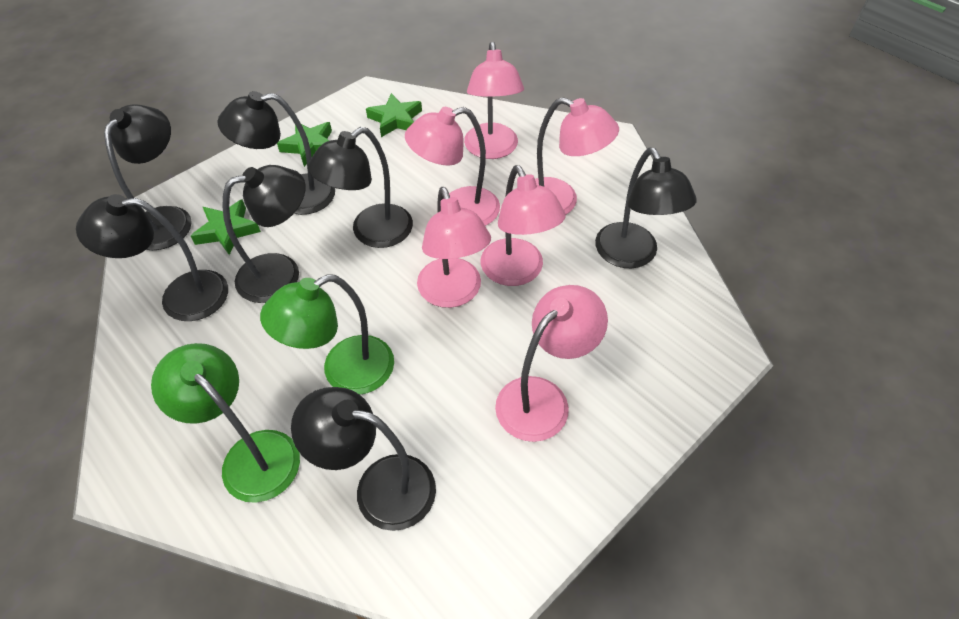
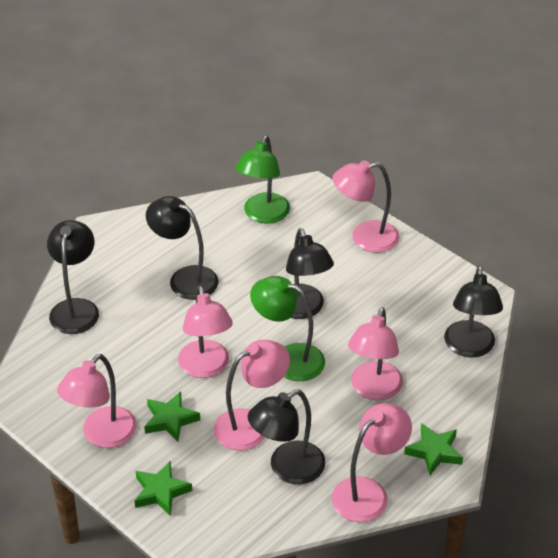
black lamp: [76,194,228,321] [104,104,192,250] [217,91,335,215] [222,165,306,303] [291,387,436,531] [307,127,413,248] [595,148,697,268] = 7 -> [47,220,99,334] [146,196,219,300] [248,389,325,484] [286,228,334,319] [444,265,503,358] = 5

